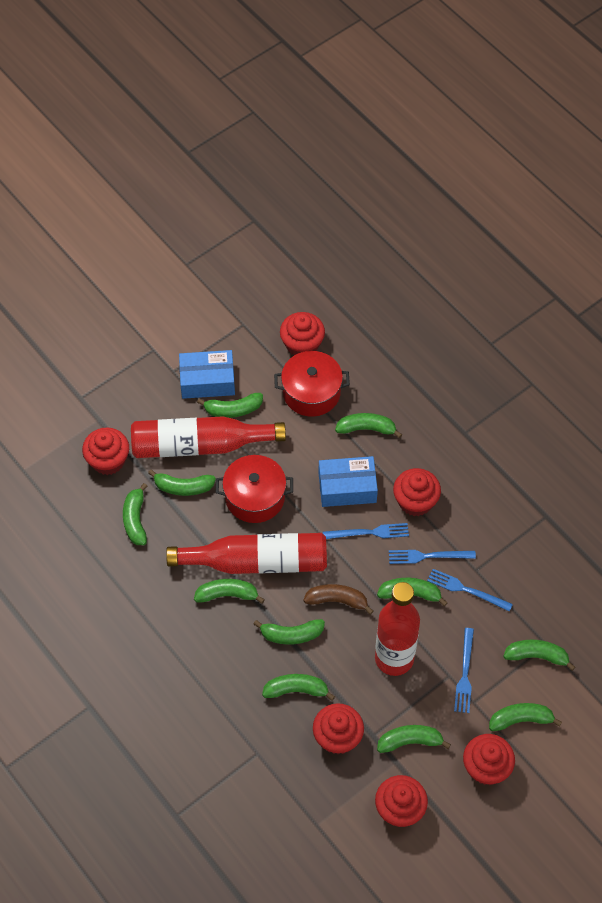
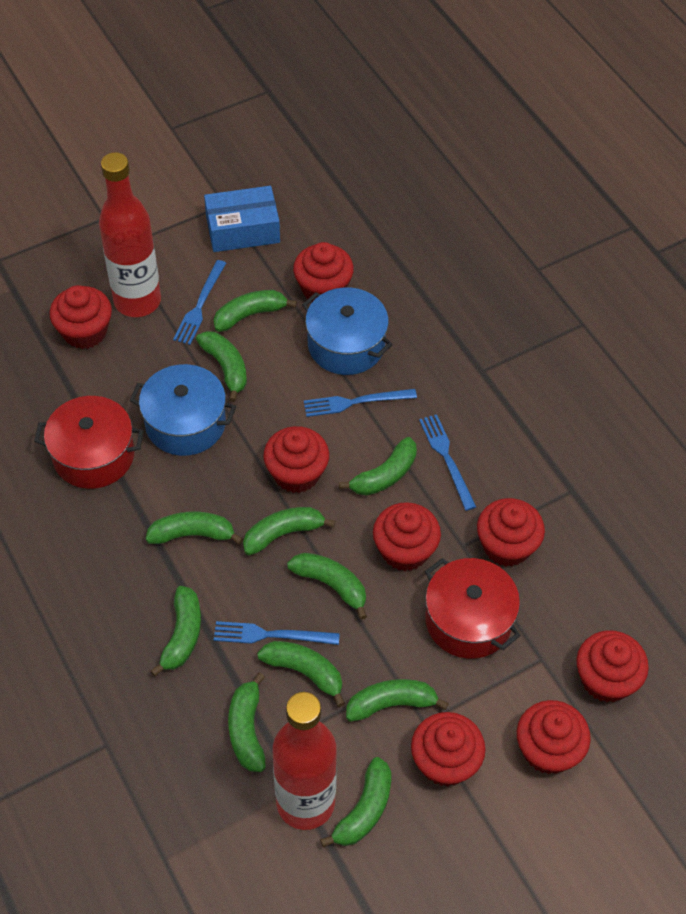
blue box: [179,350,235,399] [319,456,378,507] = 2 -> [204,186,280,252] = 1
blue pot: none = 0 -> [130,364,236,456] [302,287,393,375] = 2
brown banana: [303,584,373,615] = 1 -> none = 0
red bottle: [131,416,286,458] [166,533,327,574] [375,582,420,676] = 3 -> [99,152,161,317] [273,692,337,830] = 2
red cupcake: [82,428,129,475] [280,312,325,355] [313,703,364,755] [375,775,428,827] [393,468,441,516] [463,734,515,785] = 6 -> [50,285,112,349] [263,426,329,493] [293,242,354,302] [373,502,441,571] [411,712,486,786] [477,498,545,567] [517,700,591,774] [577,630,649,702] = 8

